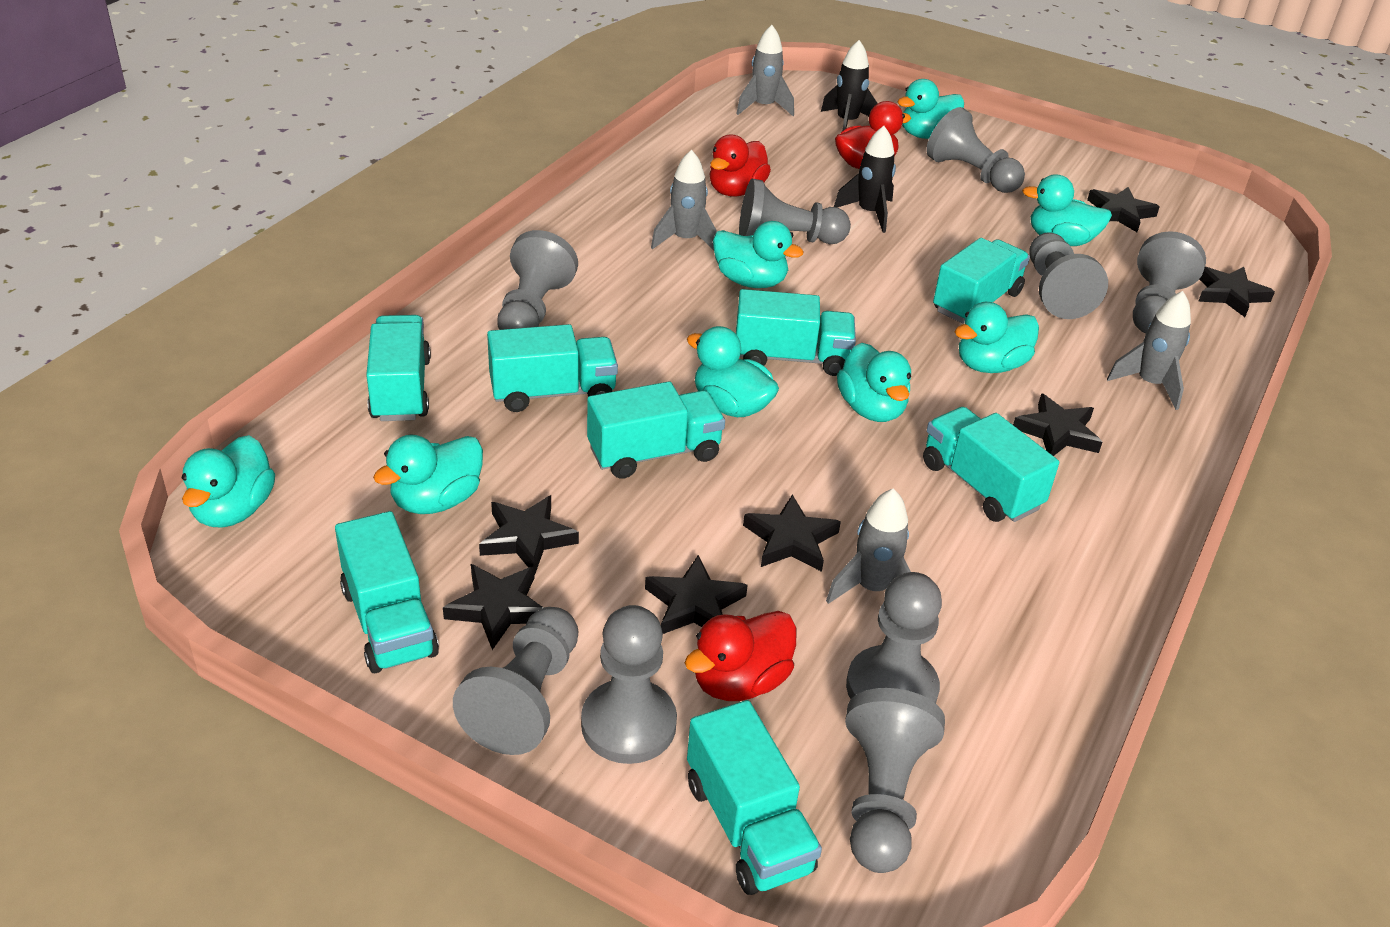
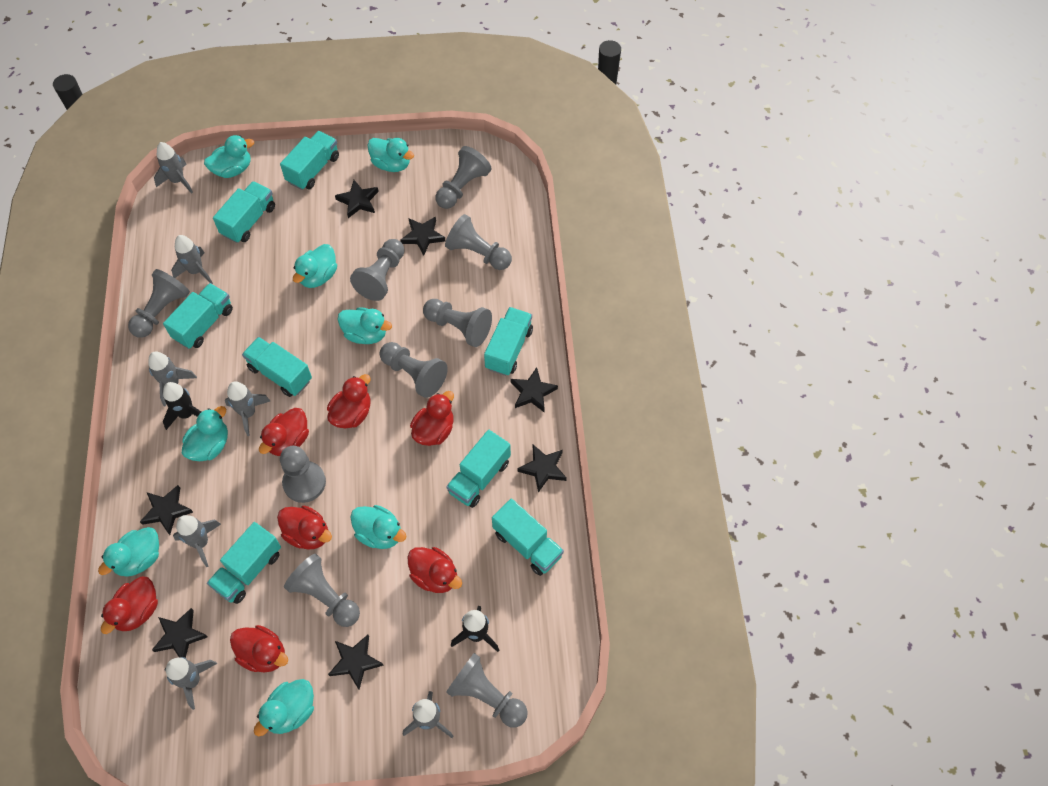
grey rocket: [651,150,717,250] [736,25,794,116] [826,488,911,604] [1107,291,1191,410] = 4 -> [148,352,197,407] [154,142,193,193] [165,657,217,710] [171,235,213,284] [173,515,221,567] [225,381,270,436] [403,691,453,738] = 7
red duck: [685,611,797,701] [710,135,771,197] [835,101,911,169] = 3 -> [101,576,158,634] [230,625,288,673] [259,408,309,456] [277,506,332,550] [327,374,371,428] [408,547,462,593] [410,391,454,446] = 7

